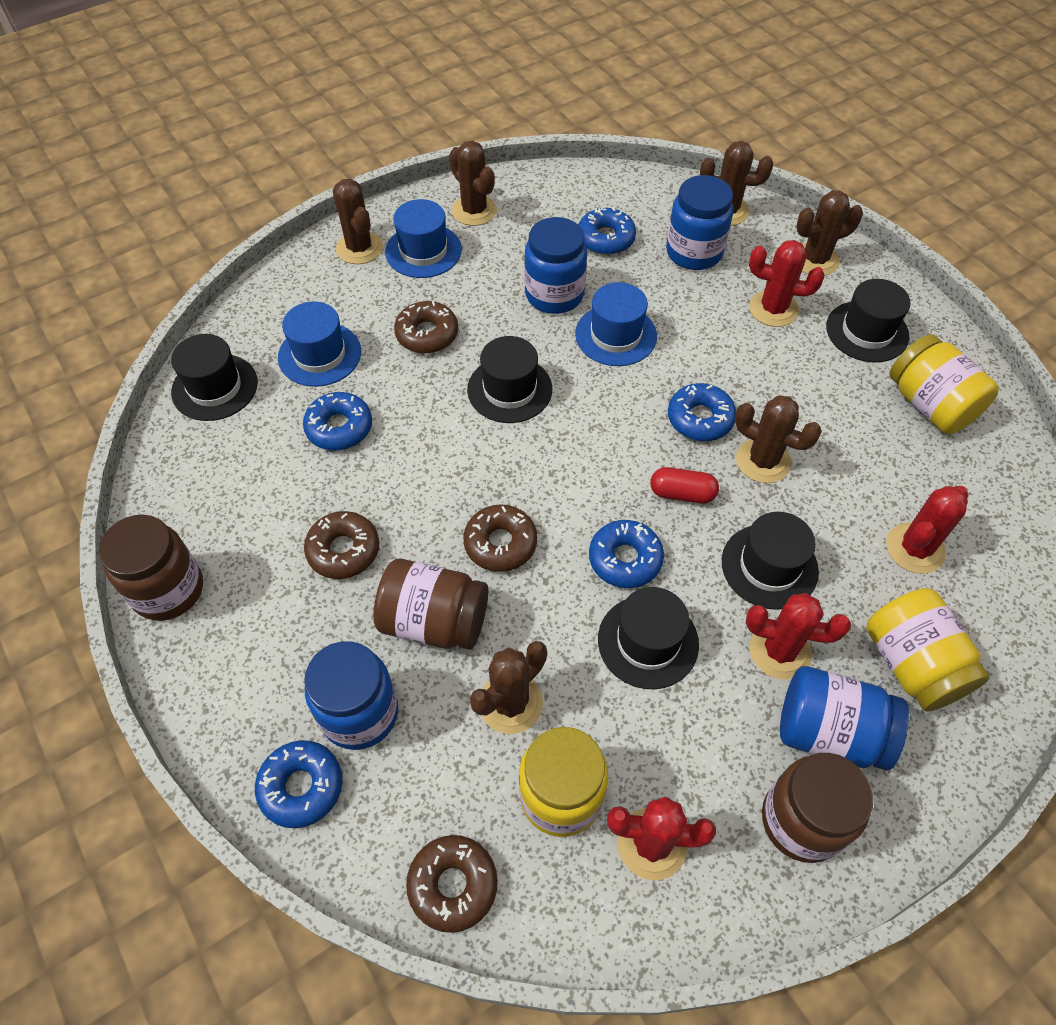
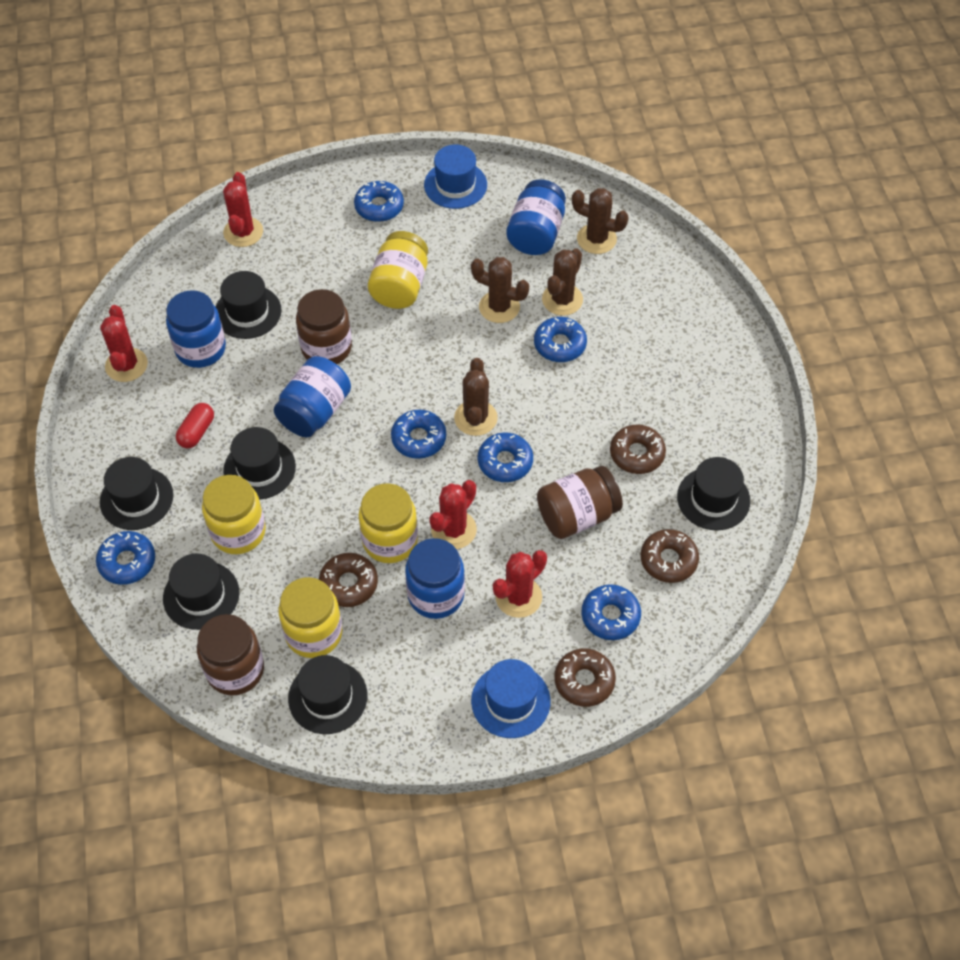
black hat: [171,334,258,421] [467,336,552,423] [598,587,699,689] [722,512,819,610] [826,279,910,362] = 5 -> [100,457,173,530] [163,553,239,630] [215,271,282,339] [223,427,296,500] [288,655,367,734] [677,457,750,530] = 6
blue donut: [255,740,342,828] [303,392,372,450] [578,207,636,255] [589,520,664,588] [668,383,736,441] = 5 -> [96,531,155,585] [354,181,404,222] [391,410,446,459] [478,432,533,482] [534,317,587,362] [581,584,641,640] = 6
blue hat: [278,301,361,387] [385,199,462,278] [575,282,657,366] = 3 -> [424,144,487,209] [471,659,551,738] = 2
brown cactus: [332,179,383,264] [449,141,497,226] [470,641,547,734] [700,141,773,226] [735,395,822,483] [796,190,863,276] = 6 -> [454,358,498,436] [471,257,529,323] [542,248,583,316] [572,188,628,254] = 4
yellow jar: [519,727,609,837] [866,588,990,712] [889,334,999,434] = 3 -> [202,475,266,554] [279,577,342,658] [359,483,418,563] [368,231,428,309] = 4

